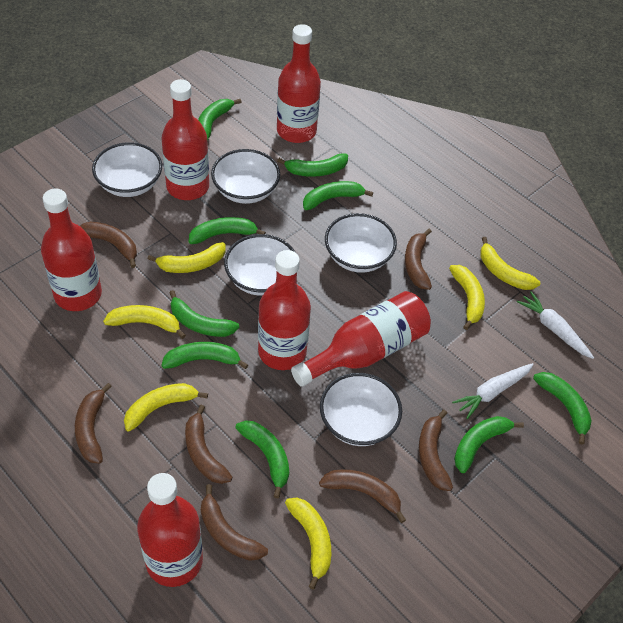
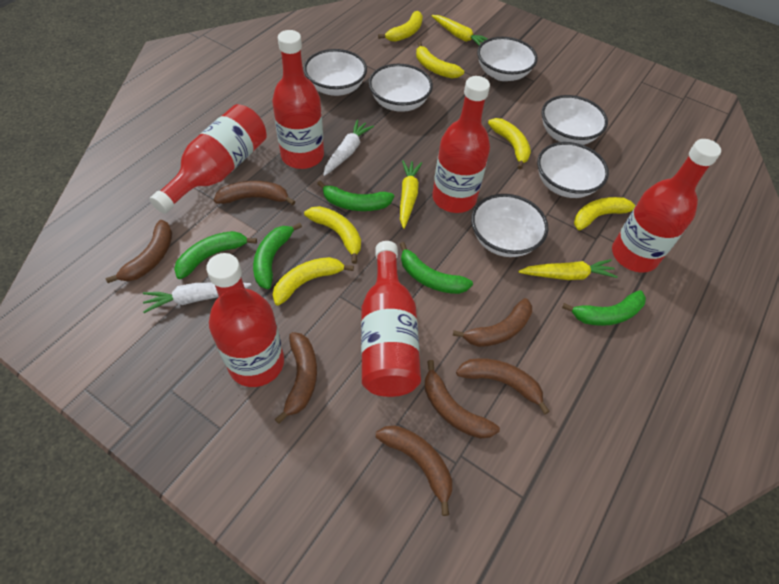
green banana: [161,342,248,369] [169,290,239,337] [189,217,266,244] [198,99,242,141] [235,420,289,498] [277,153,348,177] [303,181,373,210] [454,416,524,473] [533,372,592,445] = 9 -> [174,231,257,279] [253,223,302,289] [317,181,394,211] [400,242,473,294] [562,290,646,326] = 5
white bowl: [92,142,162,197] [211,149,280,204] [224,234,296,296] [320,373,402,446] [325,213,397,273] = 5 -> [303,49,367,96] [369,64,433,112] [471,194,549,257] [477,37,538,81] [537,142,609,198] [541,95,608,145] = 6
yellow carrot: none = 0 -> [400,160,422,229] [432,15,487,46] [518,259,618,280] = 3

